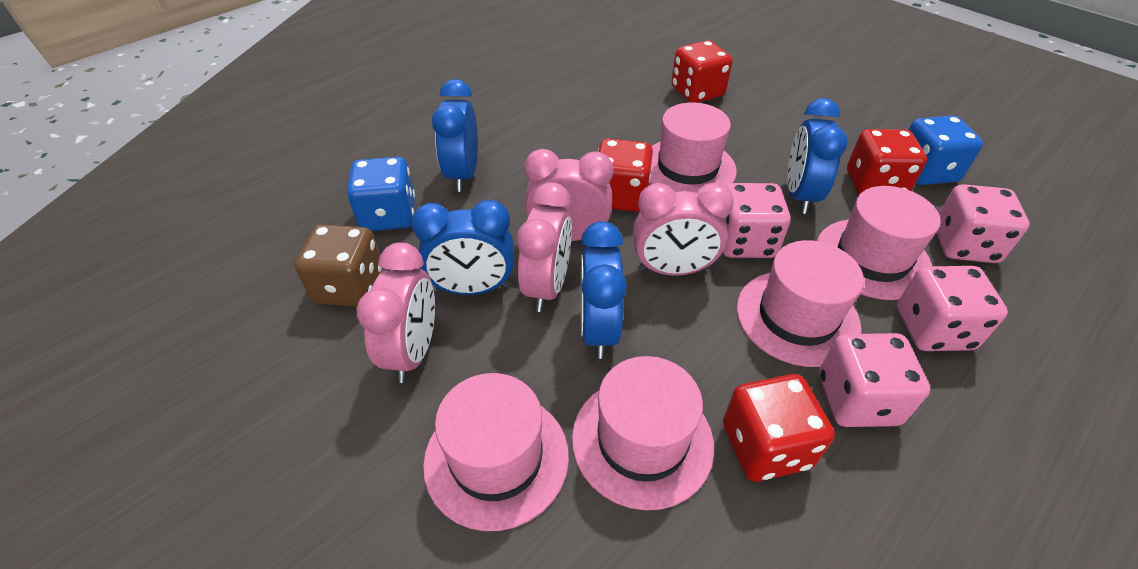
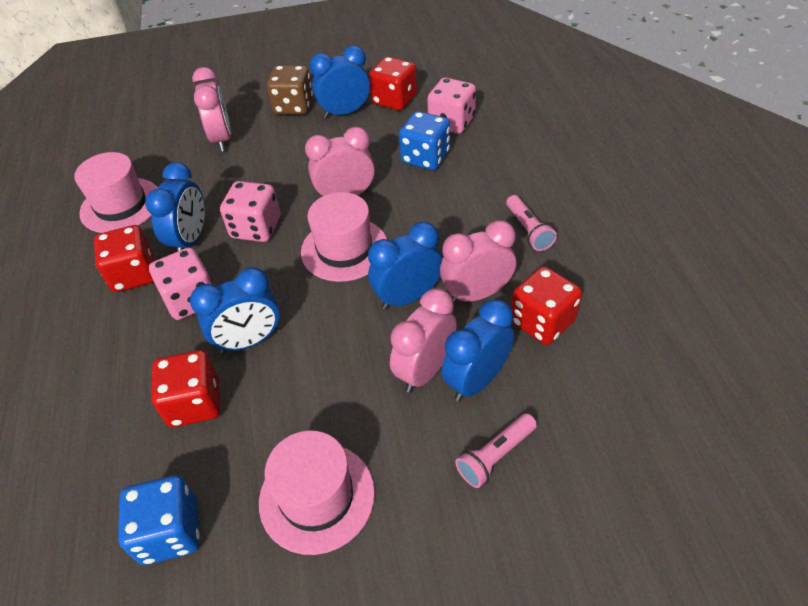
blue clock: [411,200,514,295] [432,79,478,192] [581,221,627,359] [787,98,848,214] = 4 -> [145,162,205,252] [190,267,280,353] [310,46,370,118] [368,222,442,310] [441,299,514,401] = 5
pink dice: [723,183,790,258] [819,333,930,427] [897,266,1008,351] [936,184,1029,263] = 4 -> [149,247,213,320] [220,181,281,242] [427,77,476,134] = 3
pink flashlight: none = 0 -> [455,413,537,488] [506,195,557,251] = 2
pink hat: [423,373,569,531] [572,356,714,510] [649,103,737,193] [737,240,864,367] [817,186,941,300] = 5 -> [74,152,158,233] [259,431,375,555] [301,192,387,282] = 3

